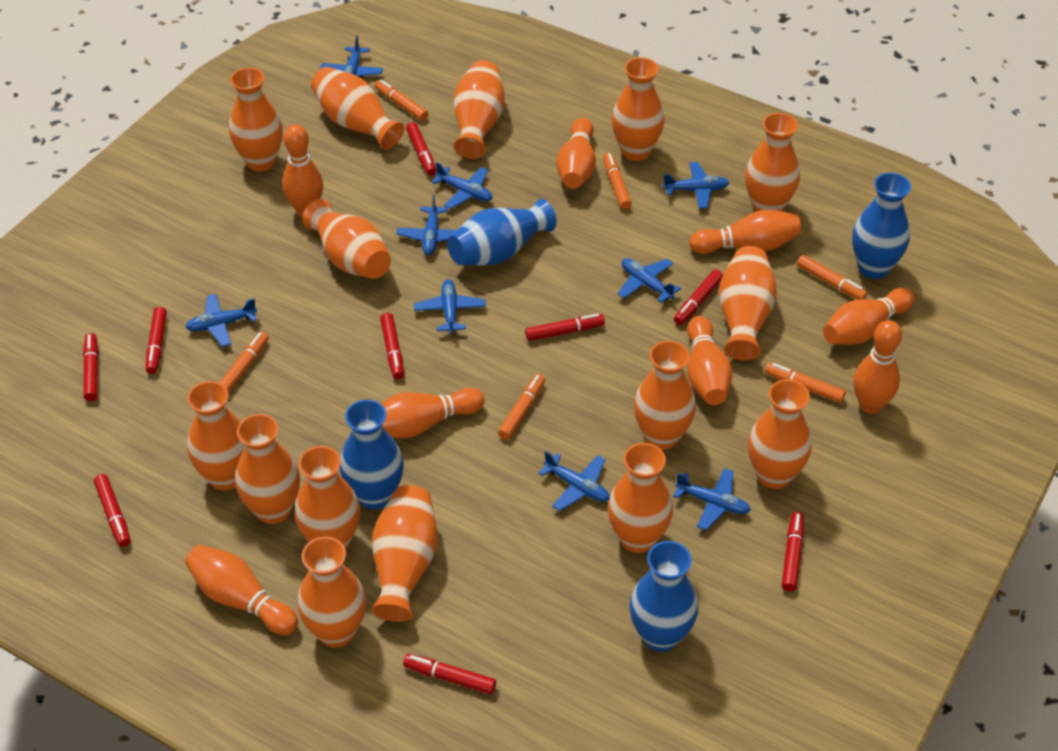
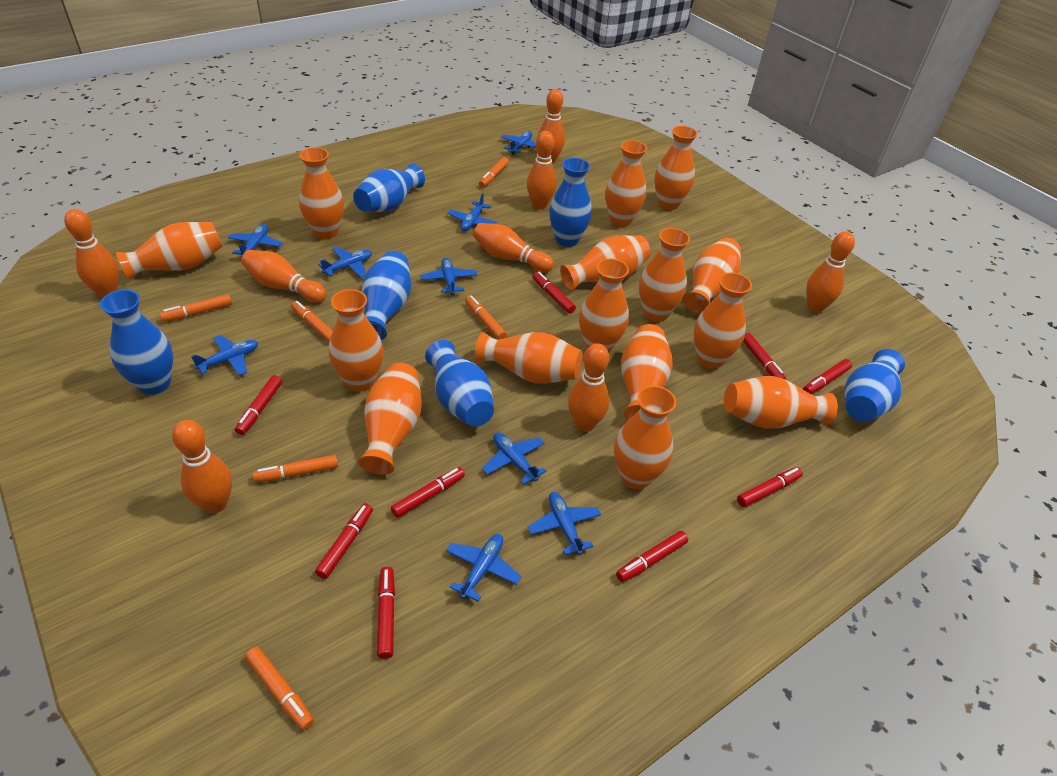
blue vase: [340,400,404,509] [447,199,556,265] [629,541,698,652] [852,173,911,279] = 4 -> [100,290,173,395] [353,164,425,212] [362,251,411,340] [425,340,494,426] [549,158,592,247] [844,349,905,422] = 6

